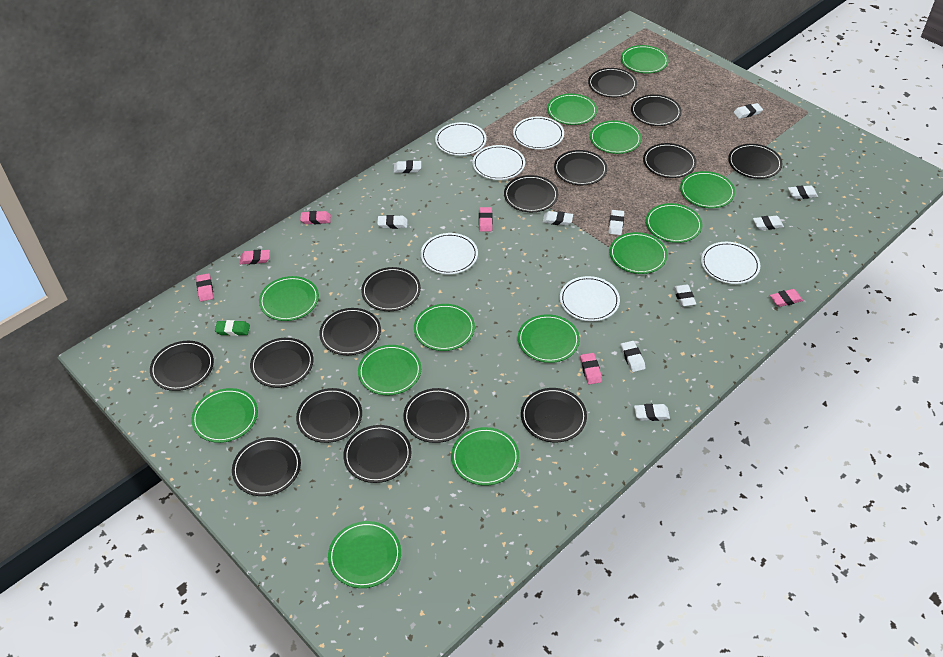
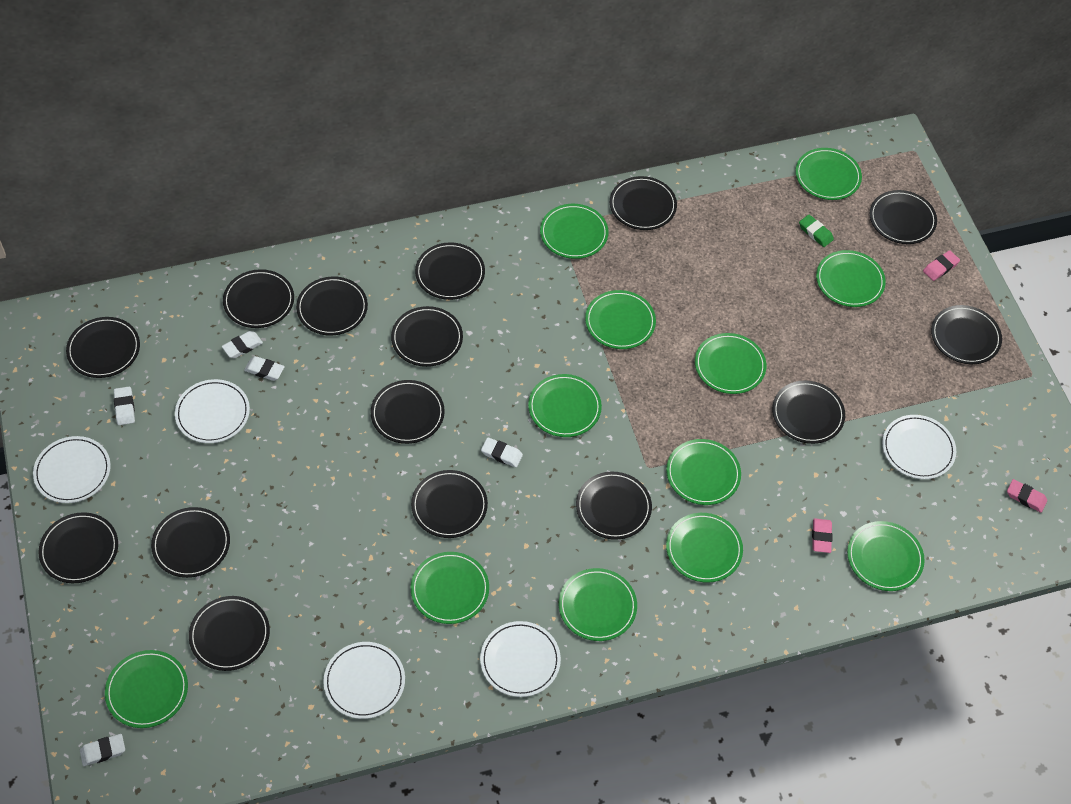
green plate: [191,388,258,443] [259,276,319,321] [328,521,401,588] [358,345,421,395] [414,304,475,351] [451,427,519,486] [518,314,580,363] [547,94,597,125] [590,120,642,154] [610,232,668,274] [621,45,669,73] [646,203,702,243] [680,171,735,208] = 13 -> [105,650,188,728] [411,552,489,624] [528,374,602,437] [540,204,608,259] [559,568,637,641] [585,290,656,349] [666,439,741,505] [666,513,743,583] [695,333,766,394] [795,148,862,200] [816,250,886,307] [847,521,925,591] = 12
pink eraser: [196,273,213,301] [240,249,270,264] [300,211,331,224] [479,207,493,232] [580,353,602,384] [770,289,803,307] = 6 -> [812,518,833,553] [923,250,960,281] [1007,479,1047,513] = 3
white eraser: [377,215,408,229] [394,160,421,173] [543,211,573,226] [608,210,624,235] [621,341,646,372] [634,404,670,421] [673,284,696,307] [733,103,763,119] [753,216,784,230] [788,186,818,199] = 10 -> [80,734,125,766] [114,387,135,425] [222,331,263,358] [244,356,285,381] [481,437,523,467] = 5
white plate: [421,233,478,274] [435,122,487,156] [473,145,525,180] [513,117,564,150] [560,276,620,321] [701,242,760,284] = 6 -> [33,436,111,503] [175,379,250,443] [323,642,405,719] [480,621,561,697] [882,415,956,479] = 5

